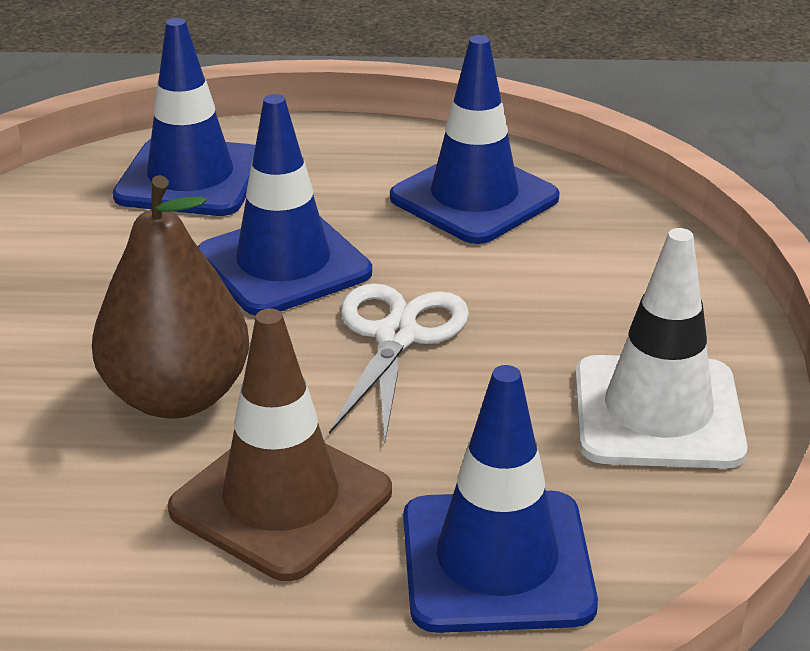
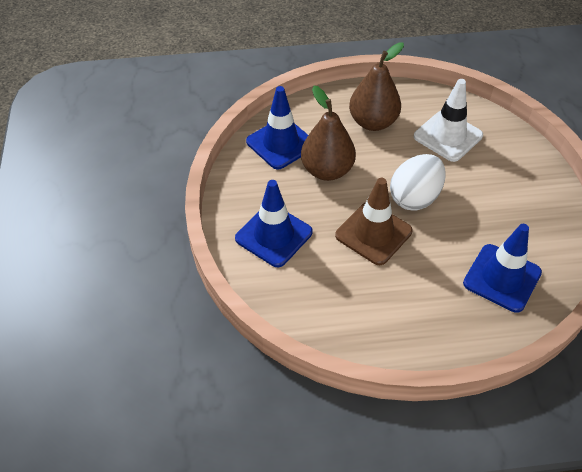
blue traffic cone: [113,18,256,216] [198,94,372,316] [390,35,559,244] [403,365,598,633] = 4 -> [235,180,313,267] [246,86,308,170] [463,224,542,313] = 3
brown pear: [92,175,249,419] = 1 -> [301,86,356,181] [349,42,404,131] = 2
white egg: none = 0 -> [390,154,446,211] = 1
white scissors: [329,283,469,442] = 1 -> none = 0

